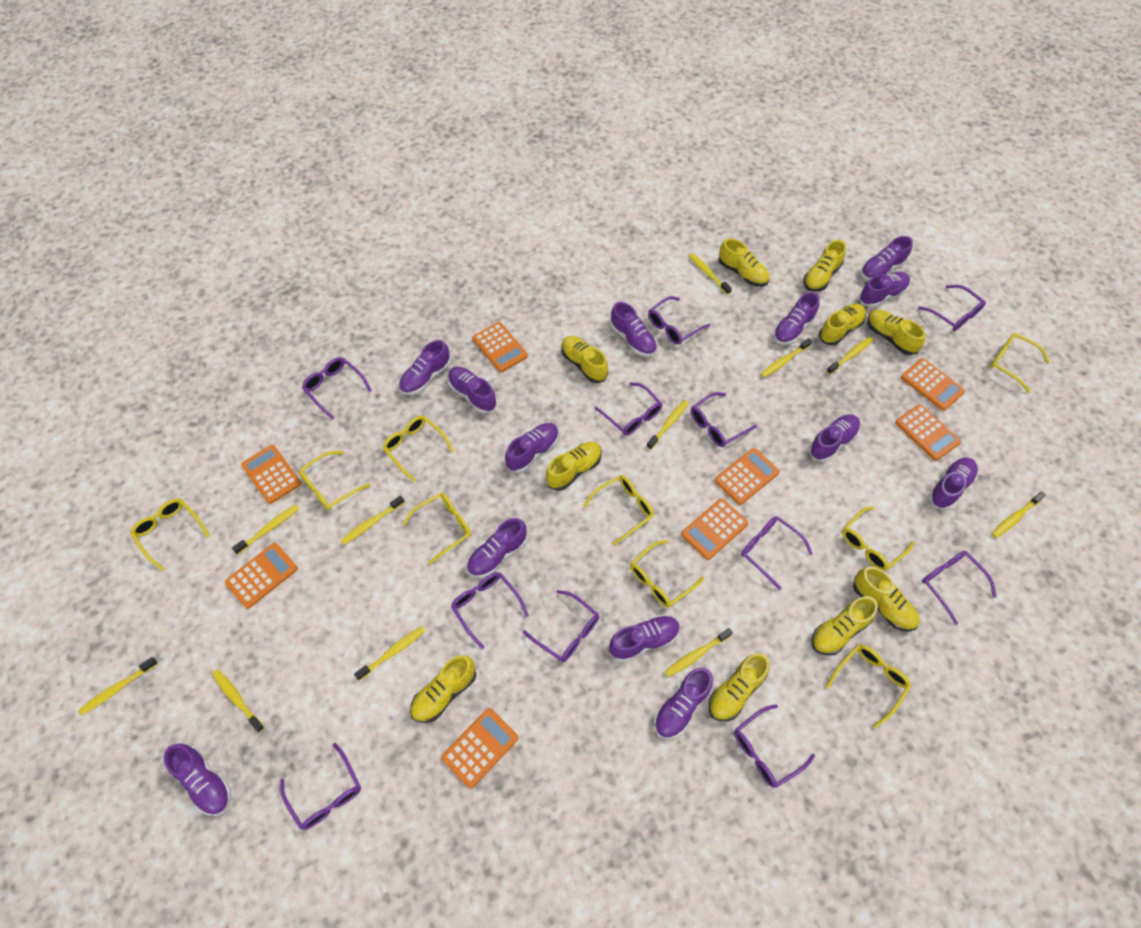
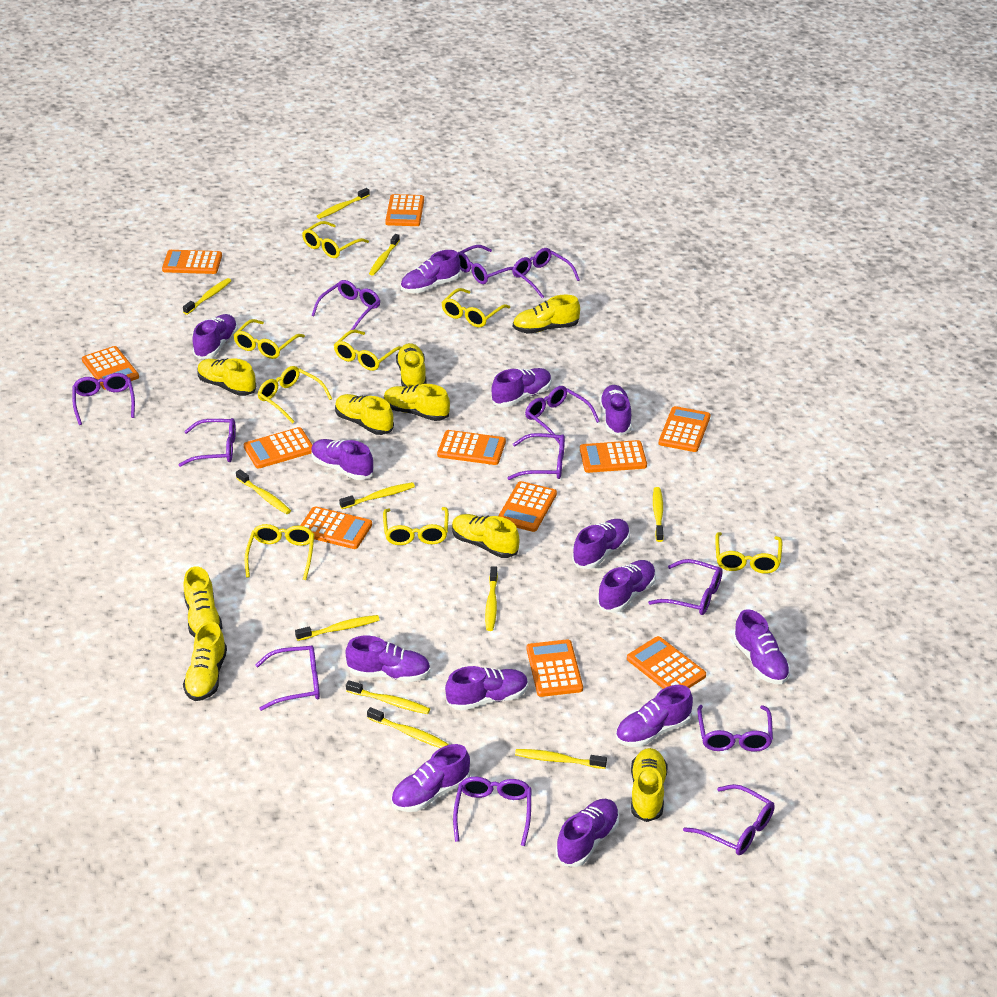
orange calculator: [225,543,298,609] [241,445,301,504] [441,708,518,789] [472,322,528,372] [681,498,748,560] [714,448,780,505] [895,404,961,461] [901,358,965,411] = 8 -> [82,346,139,390] [162,250,222,274] [243,427,312,469] [300,506,372,549] [385,194,424,226] [437,430,506,465] [498,481,557,532] [527,639,583,697] [580,440,647,473] [627,636,706,689] [659,406,711,452] = 11
purple glasses: [280,743,361,830] [302,357,372,420] [451,572,529,649] [523,590,599,662] [594,382,663,436] [648,296,710,345] [691,392,757,447] [734,704,815,788] [741,516,813,590] [918,285,986,331] [922,551,997,625] = 11 -> [72,373,135,425] [179,418,236,467] [255,645,320,711] [311,280,380,330] [453,777,531,846] [457,245,513,284] [507,433,565,480] [512,248,580,299] [525,386,600,444] [648,559,723,615] [683,784,775,855] [697,705,773,752] = 12
yellow glasses: [130,499,210,571] [299,451,371,510] [382,416,454,482] [402,493,471,564] [583,475,654,545] [630,540,704,608] [826,644,911,728] [842,506,914,571] [990,333,1050,393] = 9 -> [233,319,305,359] [245,524,315,580] [258,366,332,424] [302,221,369,258] [334,329,401,371] [383,507,449,545] [441,288,510,327] [715,532,782,574] = 8
yellow shoe: [410,655,476,723] [546,442,602,491] [561,336,608,383] [709,653,770,721] [718,238,769,287] [803,240,846,292] [812,596,878,656] [819,304,866,345] [853,567,919,632] [867,310,925,355] = 10 -> [183,622,227,701] [184,567,222,638] [197,358,256,396] [335,394,394,435] [384,384,450,421] [396,343,427,387] [452,514,519,558] [513,295,580,334] [631,748,668,822] = 9

